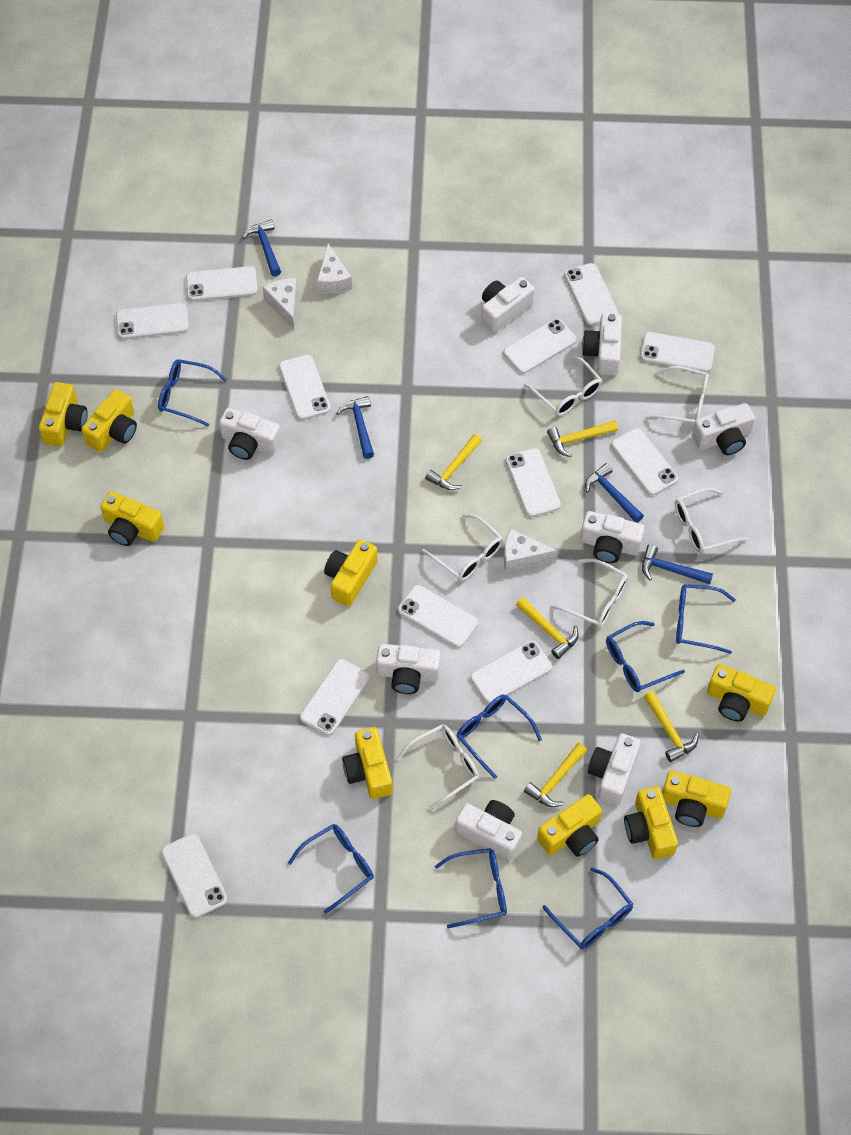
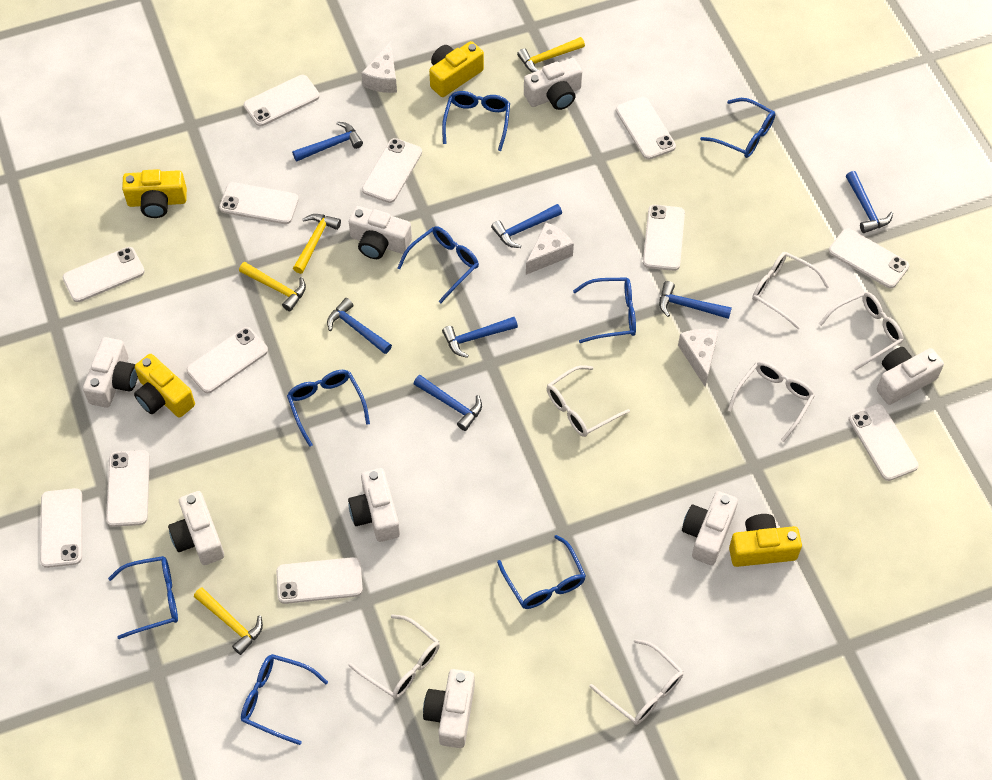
blue glasses: [158,359,227,426] [288,824,374,914] [435,848,507,928] [457,695,542,779] [542,868,633,949] [606,621,685,692] [676,584,736,654] = 7 -> [108,556,178,639] [241,654,328,745] [287,370,370,447] [397,226,479,303] [442,91,510,151] [497,535,586,609] [573,277,636,343] [700,98,775,158] = 8
blue hammer: [243,219,281,276] [336,396,374,459] [585,463,644,523] [642,544,713,584] = 4 -> [292,122,363,162] [327,298,392,354] [413,375,482,431] [442,317,518,358] [491,204,562,248] [659,281,732,319] [846,171,893,233] = 7
yellow camera: [39,382,88,447] [81,389,137,452] [101,492,164,546] [324,539,378,606] [342,727,392,799] [537,794,602,857] [624,786,678,860] [662,771,731,827] [707,664,776,722] = 9 -> [122,169,187,218] [134,354,195,418] [429,41,484,97] [729,514,802,567] = 4
yellow hammer: [425,434,482,490] [516,597,579,659] [524,743,587,807] [547,420,618,457] [644,691,699,762] = 5 -> [194,587,263,655] [239,262,306,312] [293,214,341,274] [517,37,585,73] = 4

